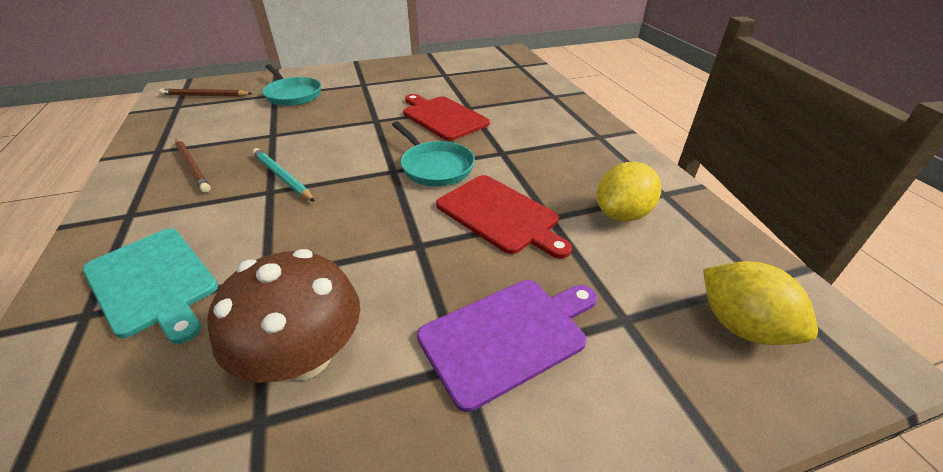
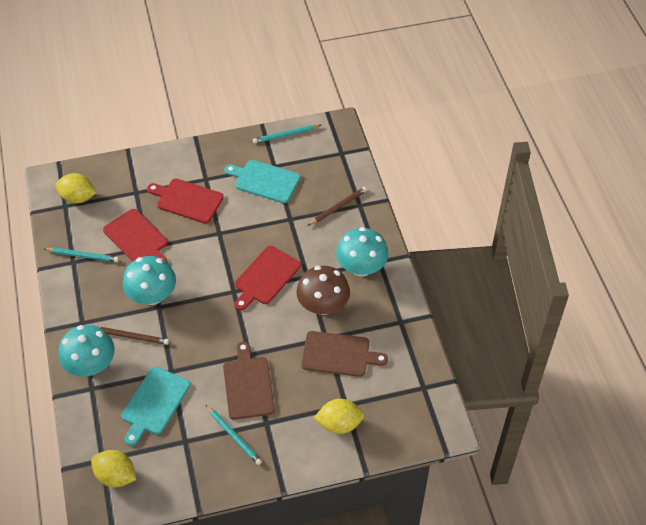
brown cutting board: none = 0 -> [223,342,275,420] [301,331,388,377] = 2
purple cutting board: [417,280,597,412] = 1 -> none = 0
red cutting board: [403,94,490,141] [436,175,572,259] = 2 -> [103,209,168,263] [147,179,224,224] [235,246,301,311] = 3
turquoise cutting board: [83,228,218,344] = 1 -> [121,367,190,446] [224,160,300,203] = 2
turquoise mushroom: none = 0 -> [58,325,115,377] [123,256,176,305] [336,227,388,277] = 3
turquoise pan: [262,64,321,106] [392,121,475,186] = 2 -> none = 0
turquoise pencil: [252,148,315,202] = 1 -> [44,247,119,262] [205,404,262,465] [253,125,321,143] = 3
yellow lemon: [597,162,661,222] [703,261,818,345] = 2 -> [55,173,96,204] [91,450,136,488] [314,399,364,434] = 3

